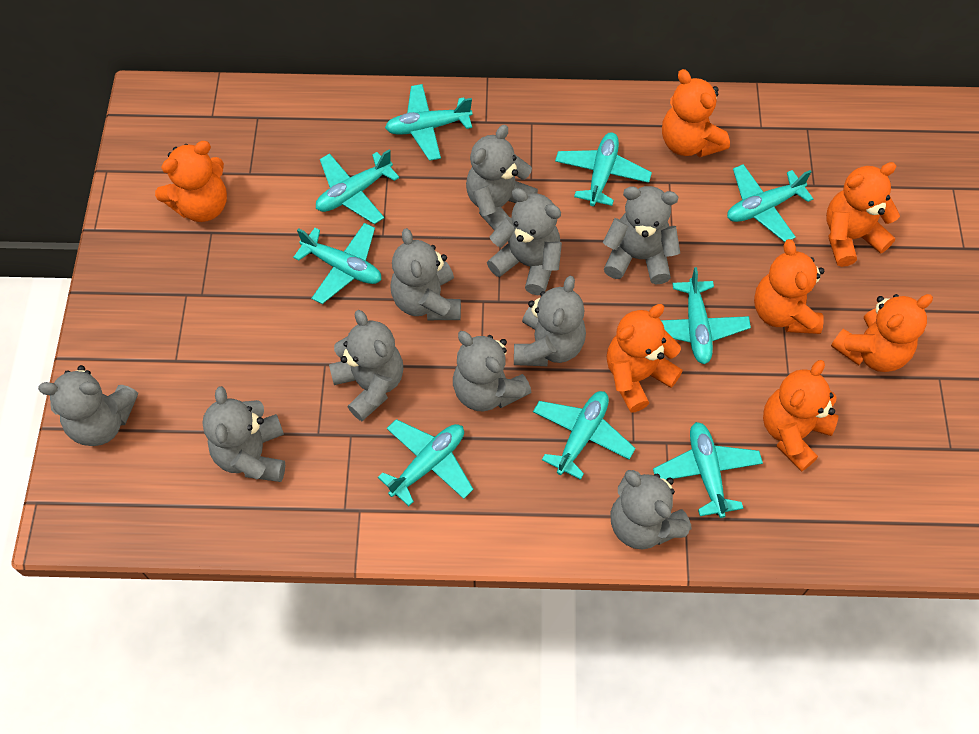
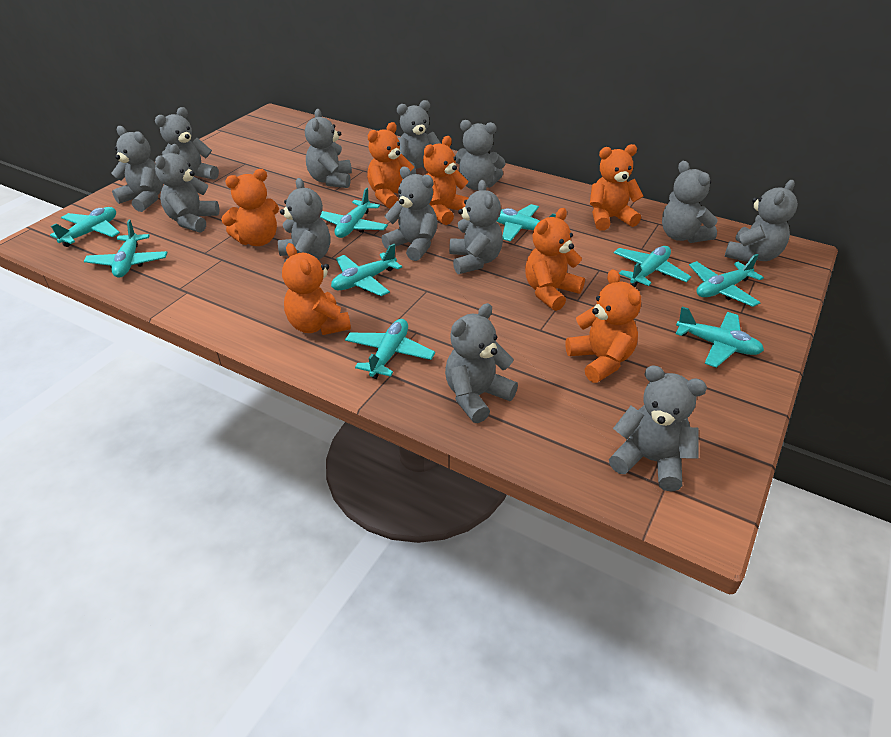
grey teddy bear: [38,365,138,446] [202,386,285,482] [329,310,403,421] [390,228,461,320] [453,331,532,412] [466,125,538,231] [487,188,562,295] [514,276,586,366] [603,186,680,284] [611,470,691,549] = 10 -> [112,126,163,212] [155,107,219,180] [155,144,219,233] [278,178,330,263] [305,109,352,188] [381,167,437,261] [397,100,441,175] [445,303,518,423] [449,180,503,274] [455,120,506,190] [609,365,707,492] [662,161,718,243] [724,180,798,262] = 13

